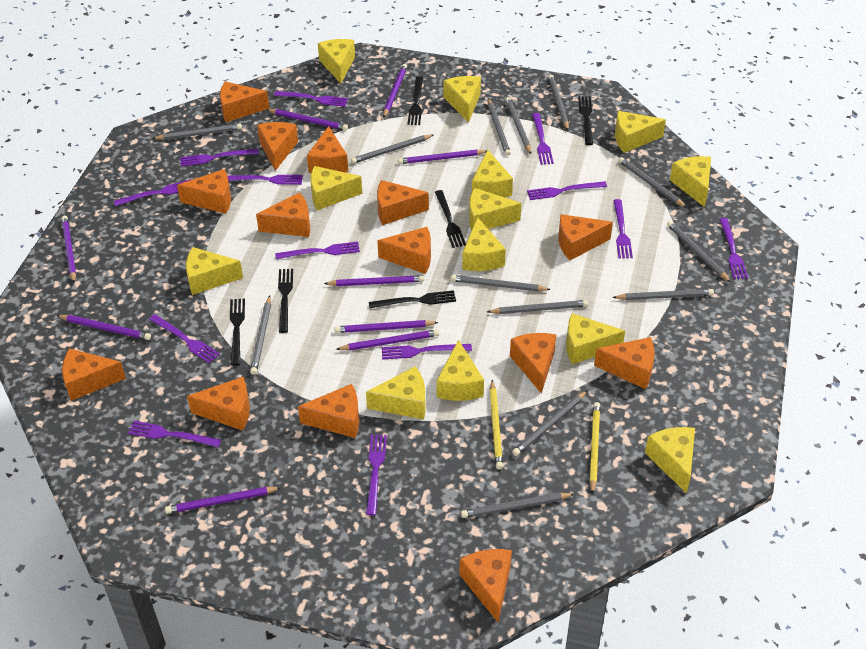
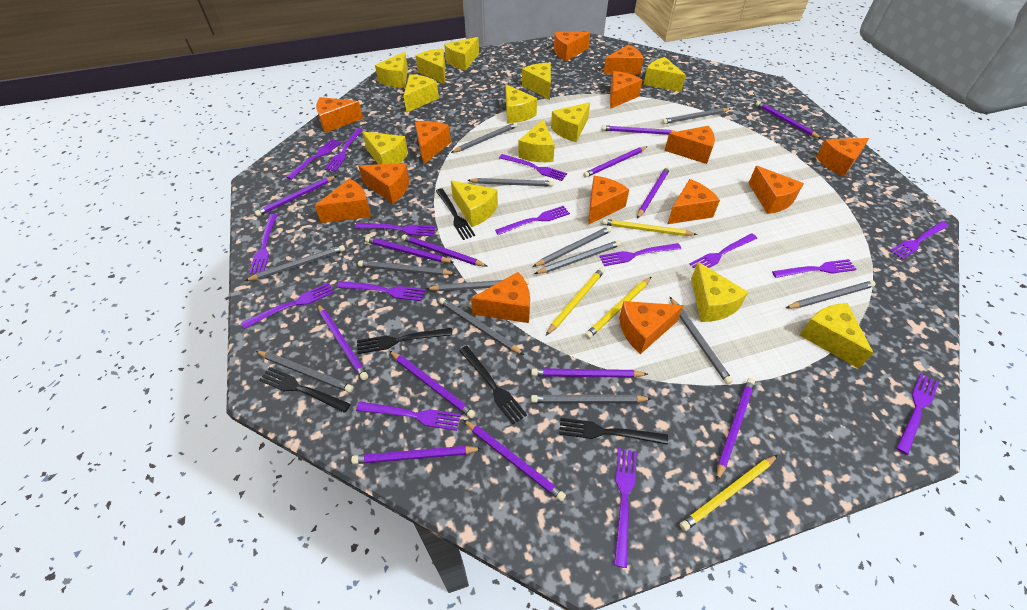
black fork: [230,298,245,366] [278,269,293,333] [369,290,456,308] [408,76,423,125] [435,190,466,248] [578,96,593,145] = 6 -> [259,367,351,413] [357,328,453,354] [436,188,475,240] [459,346,527,425] [559,418,668,445] = 5
purple fork: [114,179,191,206] [128,421,221,447] [149,314,220,364] [180,149,259,166] [227,175,303,185] [274,91,348,107] [275,242,360,259] [366,434,387,515] [382,344,472,360] [527,181,607,200] [532,113,554,165] [613,199,633,258] [719,218,748,279] = 13 -> [241,283,334,329] [249,214,277,274] [286,139,341,180] [325,128,363,172] [337,281,425,301] [355,223,436,236] [356,402,461,431] [495,206,570,235] [499,154,567,181] [599,243,681,266] [614,448,637,568] [690,234,757,268] [772,259,857,278] [890,221,949,260] [896,374,939,455] = 15
purple pencil: [57,315,151,340] [62,216,76,283] [165,487,282,514] [266,109,348,131] [324,275,424,286] [335,320,438,333] [336,329,439,351] [383,64,407,118] [398,150,486,164] = 9 -> [255,176,336,217] [318,304,368,380] [351,446,482,464] [365,236,454,263] [389,351,476,419] [402,234,488,267] [463,420,566,502] [531,368,648,378] [583,146,648,178] [601,125,677,135] [637,166,670,218] [716,378,755,481] [756,101,822,139] = 13
yellow pencil: [490,380,503,469] [590,402,600,495] = 2 -> [546,267,605,335] [585,277,651,339] [602,219,698,236] [680,455,778,531] = 4

